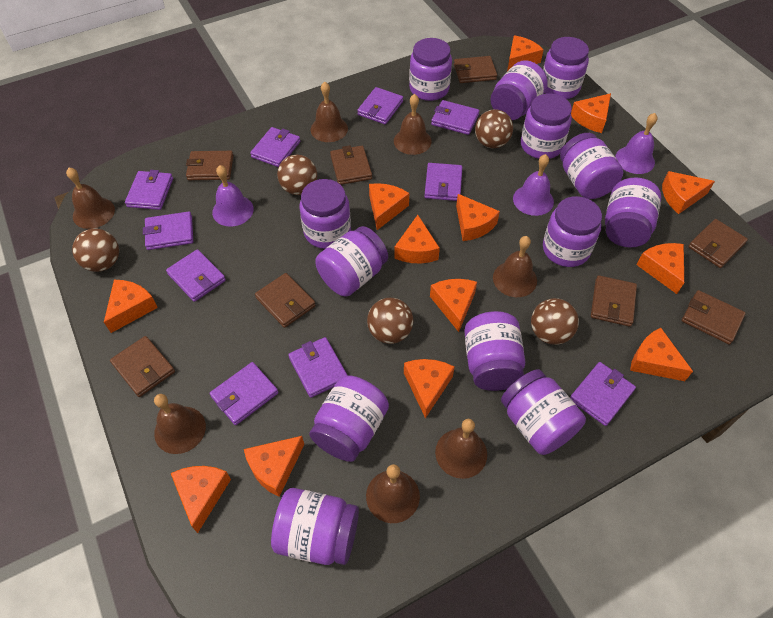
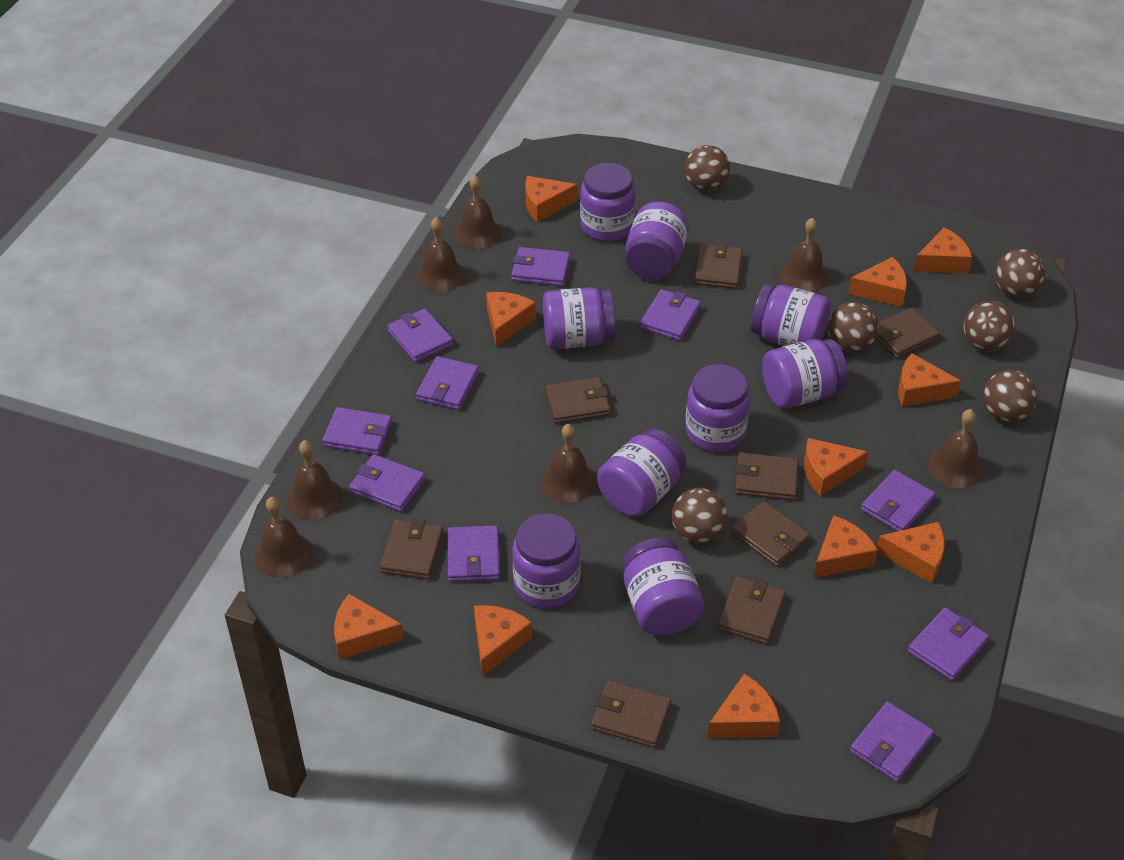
brown ball: [72,229,119,272] [277,155,317,195] [367,298,413,344] [475,109,513,148] [531,298,579,345] = 5 -> [672,488,728,544] [685,145,730,191] [828,302,879,352] [963,301,1015,351] [983,370,1037,422] [995,249,1045,298] = 6
orange cheese: [104,280,158,333] [171,466,231,533] [244,436,304,497] [369,183,409,230] [394,215,440,263] [404,359,455,419] [430,279,477,332] [456,194,500,241] [507,35,544,71] [571,93,611,133] [630,328,693,381] [637,243,684,294] [662,171,715,214] = 13 -> [334,594,404,660] [474,605,532,676] [486,292,536,347] [525,176,577,222] [707,674,780,738] [804,438,868,496] [814,515,878,578] [848,257,907,307] [877,522,945,584] [898,353,961,407] [914,227,972,274] = 11
purple bell: [212,165,254,227] [513,154,554,216] [615,113,658,174] = 3 -> none = 0
purple jar: [271,488,359,565] [300,179,351,249] [309,375,389,462] [315,226,388,297] [409,38,452,101] [464,311,525,391] [491,60,548,120] [501,369,586,455] [521,94,572,159] [543,37,589,99] [543,196,602,267] [560,133,623,199] [605,177,661,247] = 13 -> [512,514,581,608] [543,287,616,349] [580,163,636,242] [597,429,686,517] [622,538,704,636] [626,202,689,280] [685,364,750,452] [751,284,831,346] [762,339,848,409] = 9

